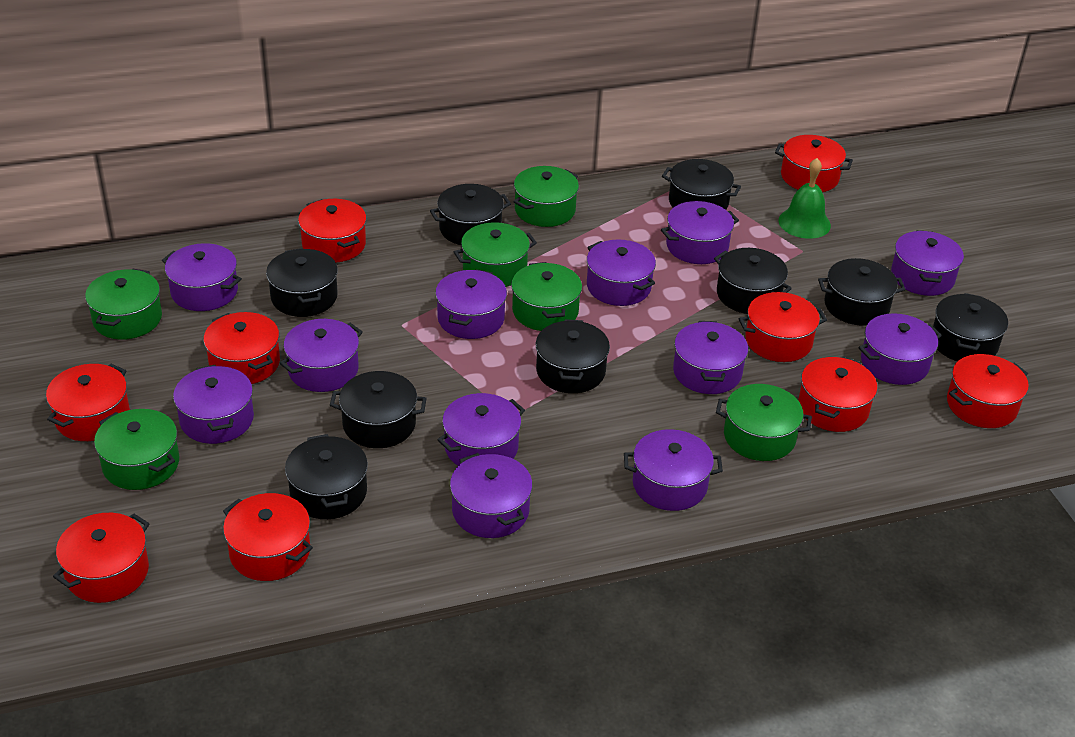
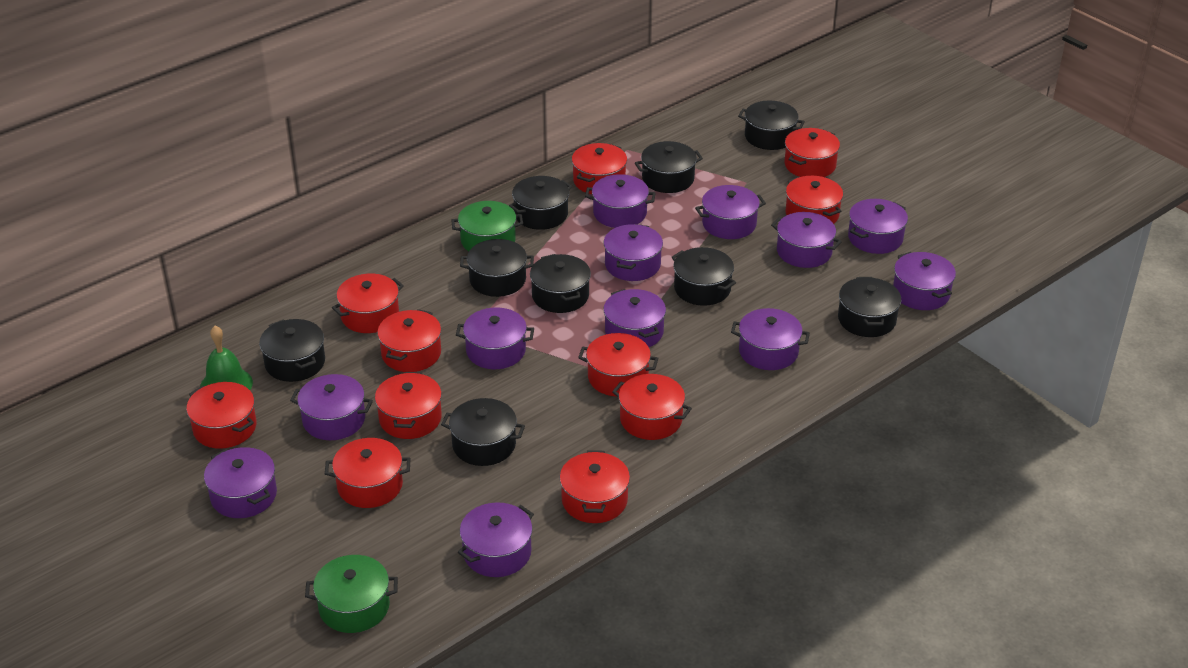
green pot: [85,269,162,340] [94,409,179,490] [454,222,537,287] [511,262,582,331] [513,166,579,227] [716,384,812,461] = 6 -> [305,555,398,633] [451,201,523,251] = 2
red pot: [46,364,130,441] [53,513,149,603] [203,312,280,384] [223,493,313,581] [298,199,366,263] [739,292,827,362] [775,135,853,192] [798,357,877,432] [947,354,1029,428] = 9 -> [186,382,256,449] [325,438,411,508] [332,274,404,333] [375,372,442,439] [377,309,441,372] [560,450,630,523] [572,143,627,194] [578,333,659,396] [612,374,692,440] [784,128,840,177] [785,176,843,224] = 11

